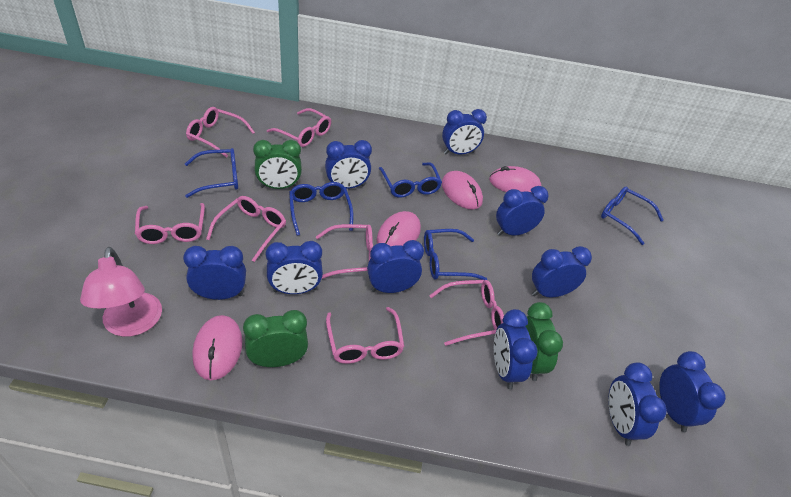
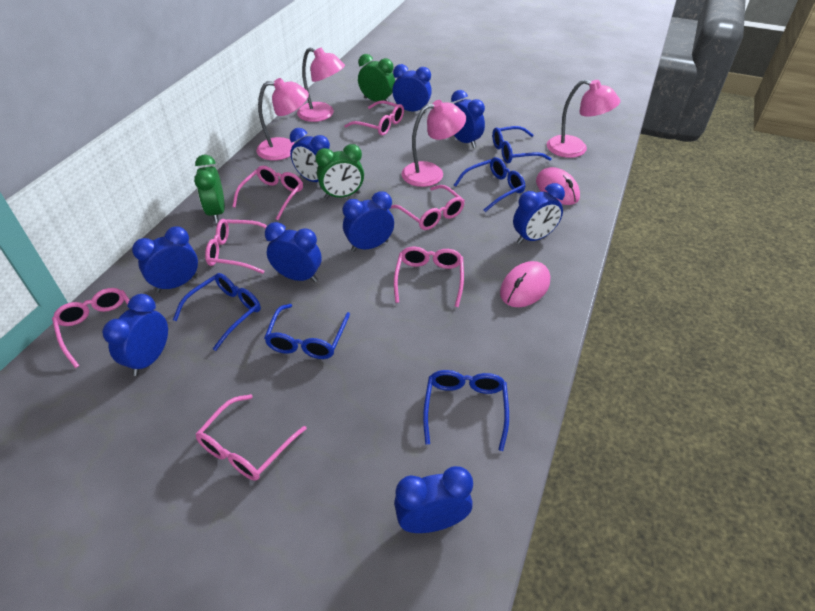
blue clock: [183,246,246,300] [266,241,323,294] [325,140,372,189] [367,240,424,293] [442,109,487,154] [494,309,538,389] [496,186,549,236] [532,246,592,297] [608,362,667,446] [659,351,726,432] = 10 -> [102,294,168,376] [132,226,198,293] [265,222,321,282] [290,128,330,182] [343,191,394,252] [392,64,432,113] [394,466,473,533] [451,90,485,148] [513,183,565,244] = 9
pink lamp: [80,247,162,337] = 1 -> [256,78,309,161] [297,48,345,122] [401,100,466,187] [547,80,620,158] = 4
pink mouse: [192,315,242,380] [377,211,421,246] [441,171,483,210] [489,166,541,193] = 4 -> [500,261,550,307] [536,167,580,205] = 2

